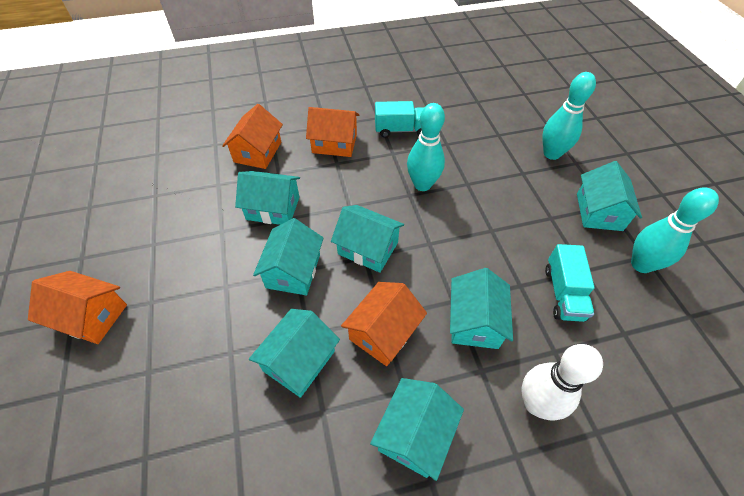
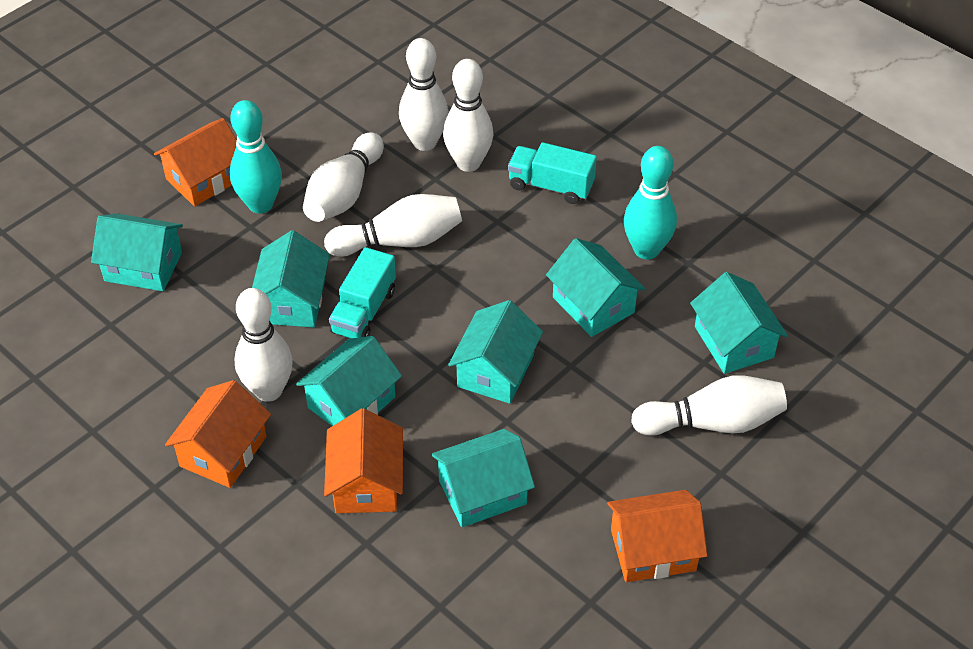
turquoise bowling pin: [407,103,445,191] [542,72,596,160] [631,187,719,273] = 3 -> [230,100,282,214] [624,146,677,260] = 2
white bowling pin: [521,344,603,420] = 1 -> [234,288,293,402] [303,132,384,222] [324,194,462,257] [399,38,448,151] [443,59,494,172] [631,375,787,436] = 6

